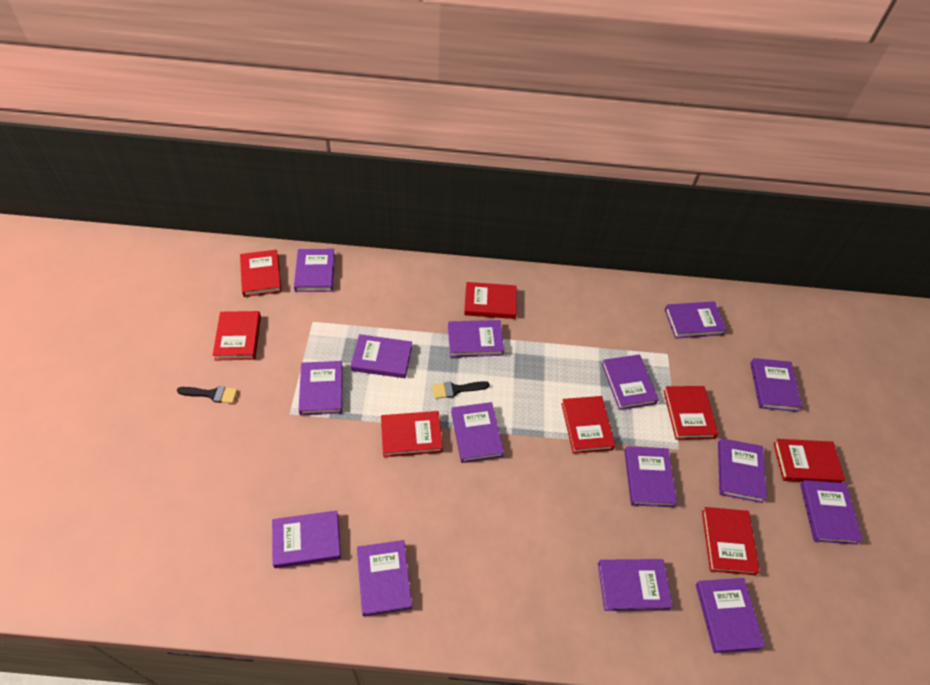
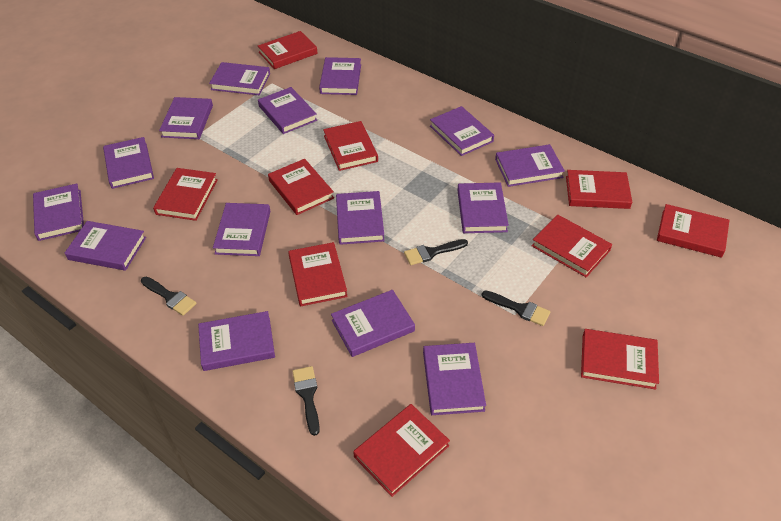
black brush: [177,386,237,403] [432,381,490,399] = 2 -> [141,277,197,316] [292,366,320,436] [404,239,468,265] [482,290,550,326] = 4
red book: [213,311,261,361] [240,250,282,297] [381,411,443,457] [464,282,517,319] [561,396,615,454] [664,386,718,440] [702,507,760,575] [773,439,845,483] = 8 -> [153,168,218,221] [258,31,318,69] [268,159,334,215] [288,242,348,306] [323,121,378,171] [353,404,450,497] [532,215,612,277] [566,170,632,209] [581,329,659,390] [657,204,730,258] = 10

